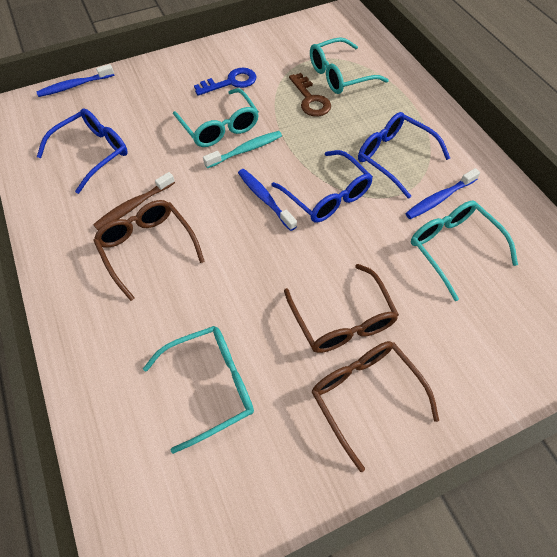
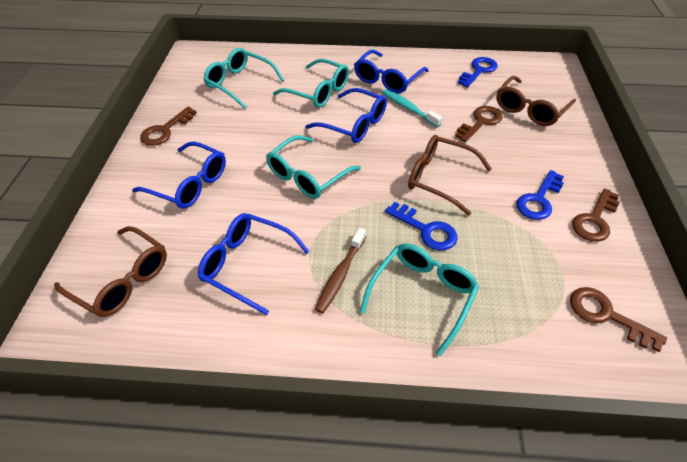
blue glasses: [37,108,128,194] [271,150,373,223] [358,112,450,199] = 3 -> [132,142,226,209] [198,213,310,315] [305,88,387,143] [354,50,428,93] = 4
blue key: [194,68,256,96] = 1 -> [385,202,458,251] [458,57,498,87] [517,170,564,220] = 3
blue toothbrush: [36,64,115,97] [238,169,297,231] [405,168,480,219] = 3 -> none = 0
brown key: [289,73,331,117] = 1 -> [140,107,197,146] [455,106,503,142] [570,287,667,352] [572,188,620,242] = 4

